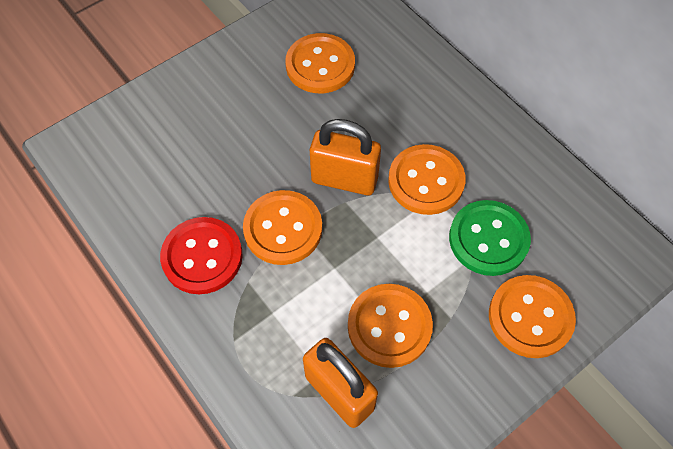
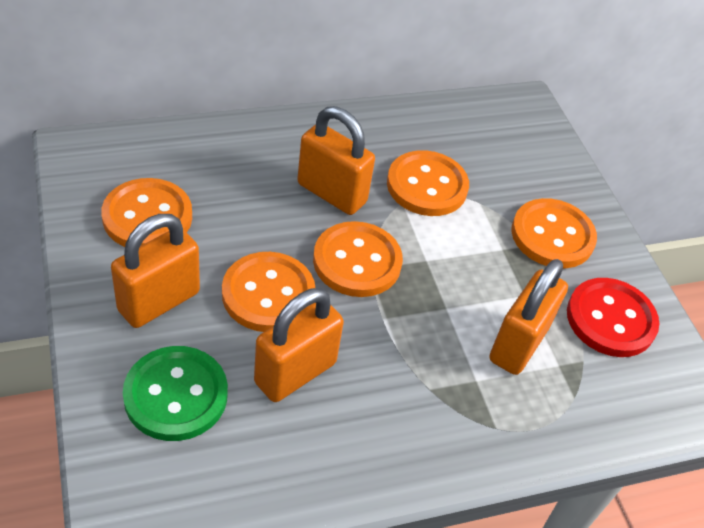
orange padlock: [303,338,378,428] [310,119,381,195] = 2 -> [111,214,200,328] [254,288,344,402] [297,106,375,215] [489,259,568,375] = 4

